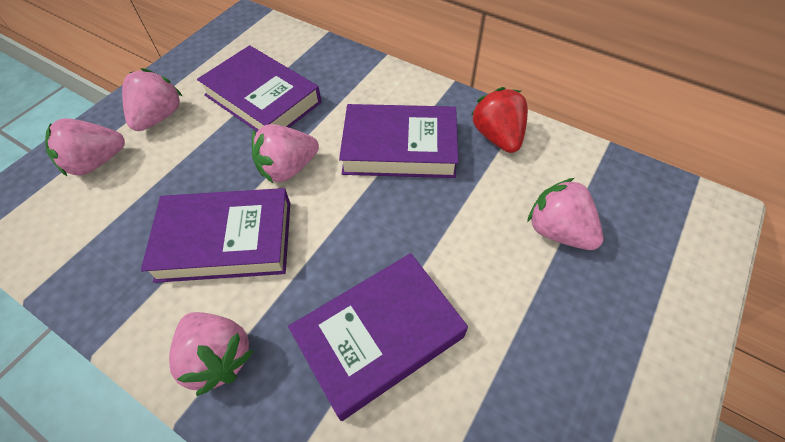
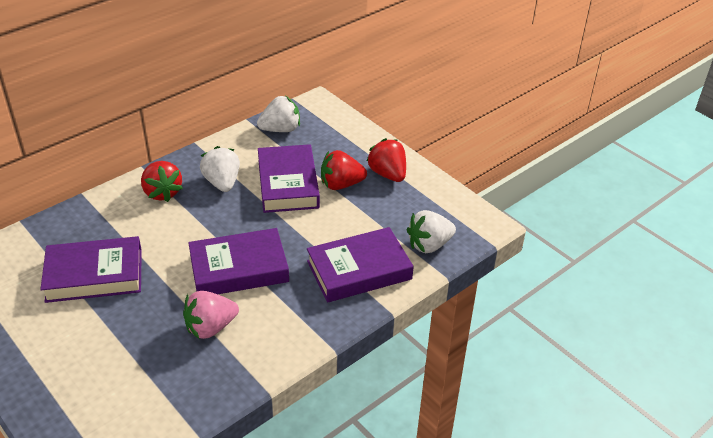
pink strawberry: [45,118,125,176] [122,68,183,131] [169,312,253,396] [252,124,319,183] [527,178,604,250] = 5 -> [183,291,239,339] = 1
red strawberry: [471,87,528,153] = 1 -> [141,161,183,202] [321,150,367,190] [366,138,406,182] = 3
white strawberry: none = 0 -> [200,146,240,192] [257,96,300,132] [407,210,456,253] = 3

